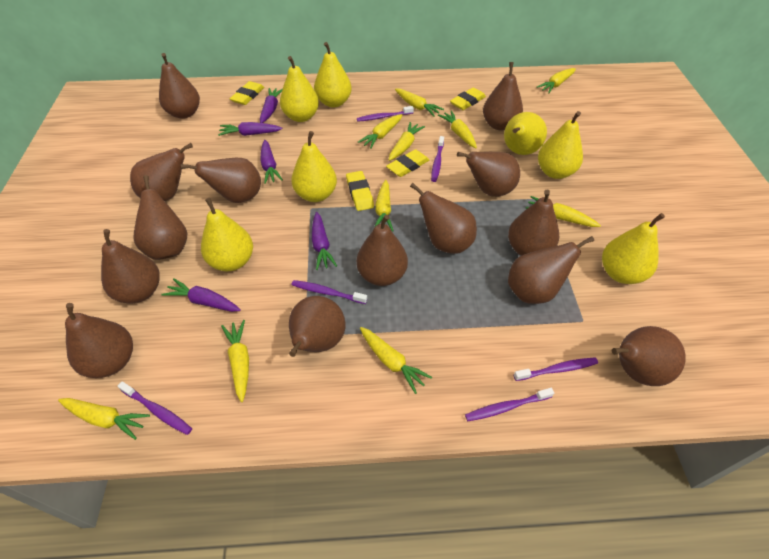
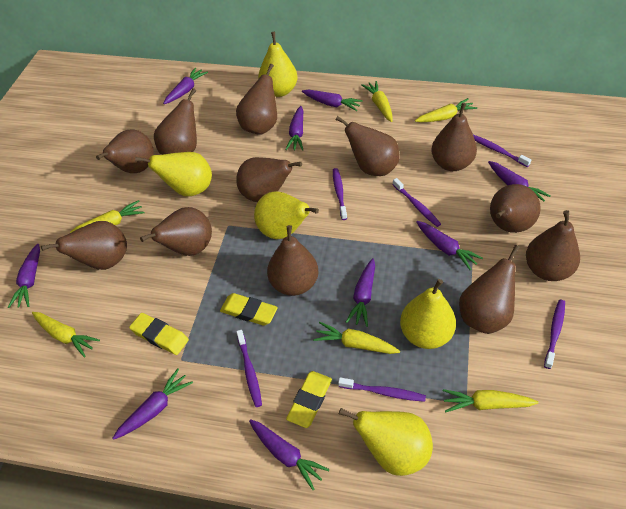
brown pear: [65,303,133,378] [101,229,160,303] [130,143,193,201] [133,175,188,260] [159,53,200,119] [181,158,261,203] [289,296,345,357] [356,215,408,286] [410,183,477,254] [457,152,520,197] [483,62,523,131] [508,190,559,256] [508,236,594,304] [612,326,686,386] = 14 -> [41,221,127,270] [96,130,154,173] [140,207,212,256] [154,88,197,155] [236,64,277,135] [236,157,302,202] [267,225,318,296] [335,116,400,176] [431,103,477,171] [459,245,520,334] [490,184,541,233] [526,210,580,281] = 12
purple carrot: [161,278,241,312] [218,122,282,136] [260,88,282,123] [260,140,283,184] [312,212,337,270] = 5 -> [8,244,40,308] [113,368,193,440] [163,67,208,104] [249,419,330,490] [285,106,303,151] [302,90,363,111] [346,258,375,327] [416,221,483,270] [488,161,550,201] = 9
yellow carrot: [58,398,150,440] [221,320,249,402] [358,114,402,149] [360,327,432,394] [375,180,394,232] [389,122,425,161] [395,89,444,117] [438,110,477,148] [526,196,601,227] [536,68,576,93] = 10 -> [32,312,100,358] [70,200,145,233] [313,322,400,354] [361,81,393,122] [415,98,477,122] [443,389,539,412] = 6
yellow eraser: [230,81,264,105] [346,171,374,211] [386,149,429,177] [450,88,486,110] = 4 -> [129,313,189,355] [220,293,278,326] [286,371,332,428] = 3
yellow pear: [201,198,253,271] [280,56,319,122] [291,131,337,202] [314,42,352,107] [504,112,547,155] [538,111,583,179] [602,213,665,284] = 7 -> [135,152,212,196] [254,191,319,239] [258,32,298,97] [339,408,433,476] [400,279,456,349] = 5

